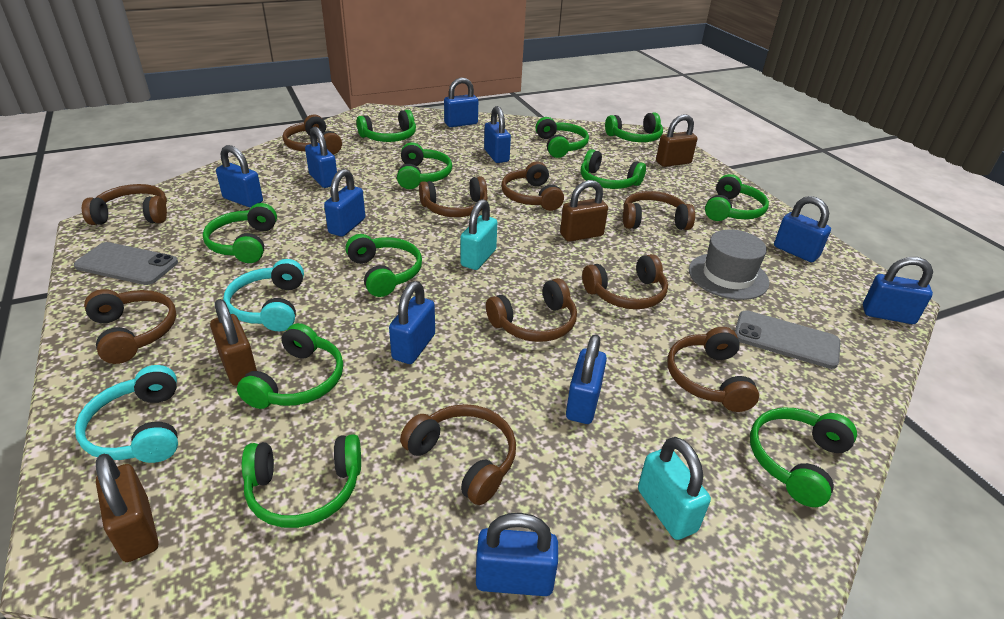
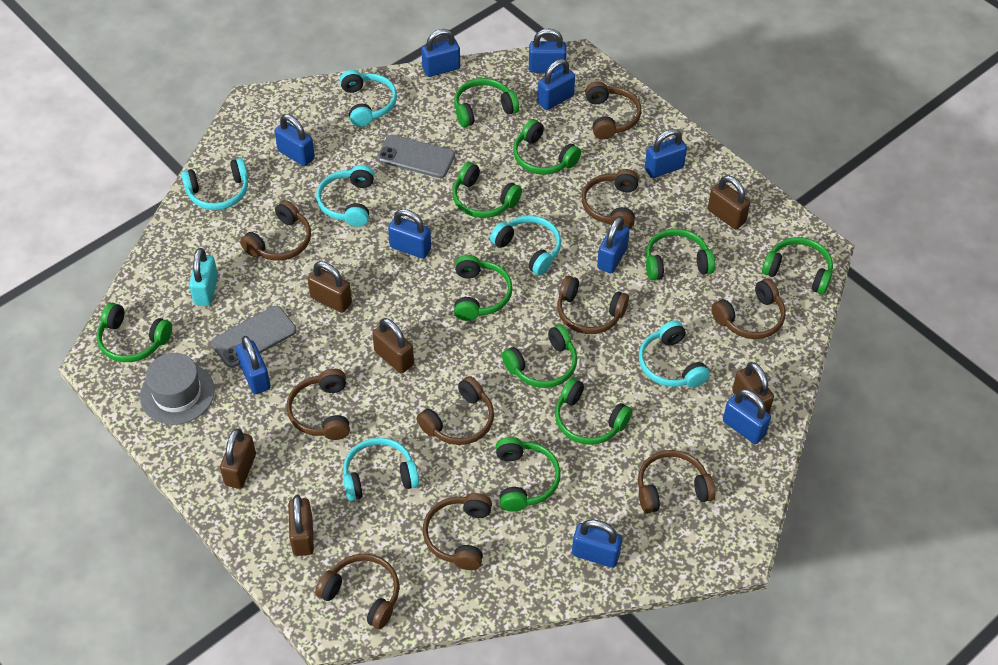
brown padlock: [96,454,159,562] [210,299,257,386] [560,180,608,242] [656,114,697,167] = 4 -> [220,428,256,489] [288,495,314,556] [308,261,352,313] [372,318,414,373] [708,175,750,229] [732,362,774,413] = 6
green headphones: [203,203,277,263] [237,323,343,409] [242,434,361,528] [346,234,422,297] [357,110,416,142] [397,142,452,189] [535,117,589,158] [581,149,646,189] [605,113,663,142] [705,174,769,221] [750,407,857,507] = 11 -> [97,303,172,362] [452,162,522,218] [454,78,519,127] [454,255,513,321] [496,437,561,512] [502,324,577,388] [513,119,581,175] [555,378,632,445] [646,229,715,280] [762,237,833,295] = 10
turquoise headphones: [75,365,178,463] [223,259,304,331] = 2 -> [181,158,248,210] [316,165,374,227] [340,70,397,127] [343,438,419,501] [490,215,561,276] [639,320,710,387] = 6
turquoise padlock: [460,199,497,270] [638,437,711,540] = 2 -> [189,248,218,306] = 1

